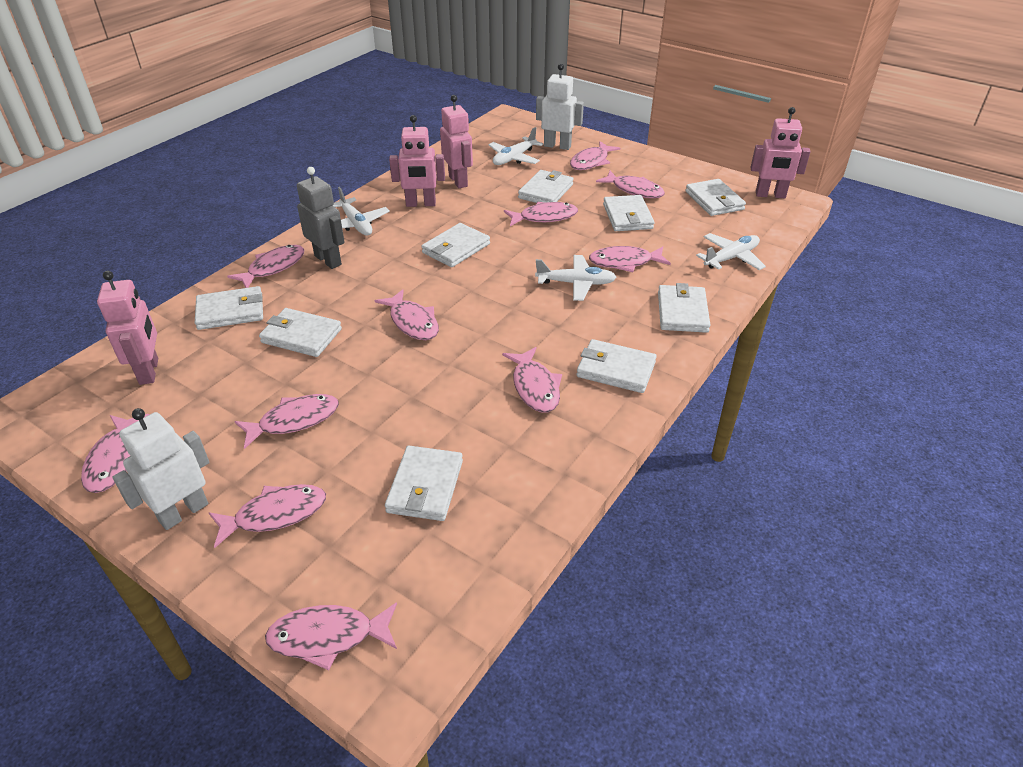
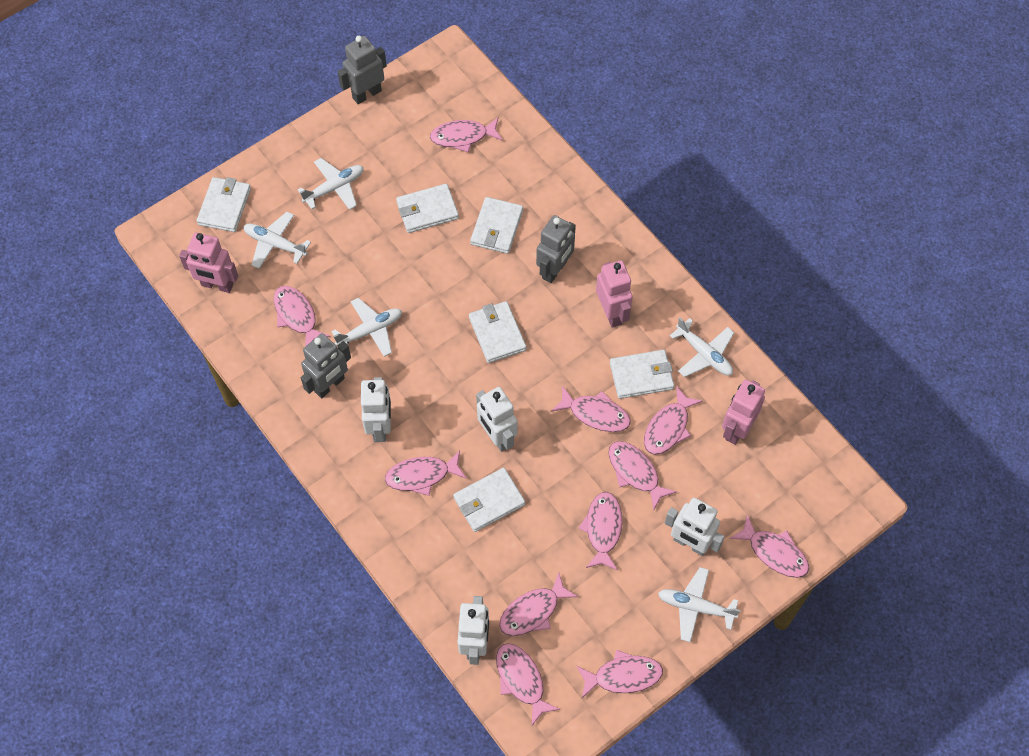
grey robot: [297,167,345,269] = 1 -> [301,333,351,398] [337,36,387,104] [536,215,576,283] = 3
pink robot: [97,271,158,385] [389,115,445,207] [440,95,473,188] [750,107,811,198] = 4 -> [179,233,238,293] [596,260,633,327] [722,380,765,445] = 3
white plane: [332,187,390,236] [488,127,543,165] [535,255,616,301] [696,233,766,270] = 4 -> [243,212,311,269] [298,158,364,210] [331,298,402,357] [658,567,740,642] [670,317,734,377] = 5
white robot: [112,408,210,530] [536,63,584,150] = 2 -> [361,377,391,442] [458,596,489,665] [476,387,517,452] [665,498,725,556] = 4
white wallet: [195,286,263,330] [259,308,342,357] [385,446,463,521] [421,223,490,267] [518,170,573,203] [577,339,657,393] [603,195,654,231] [658,283,711,333] [685,179,746,216] = 9 -> [197,177,251,232] [396,184,459,233] [453,468,525,532] [469,301,526,363] [470,197,523,254] [610,350,674,399] = 6

